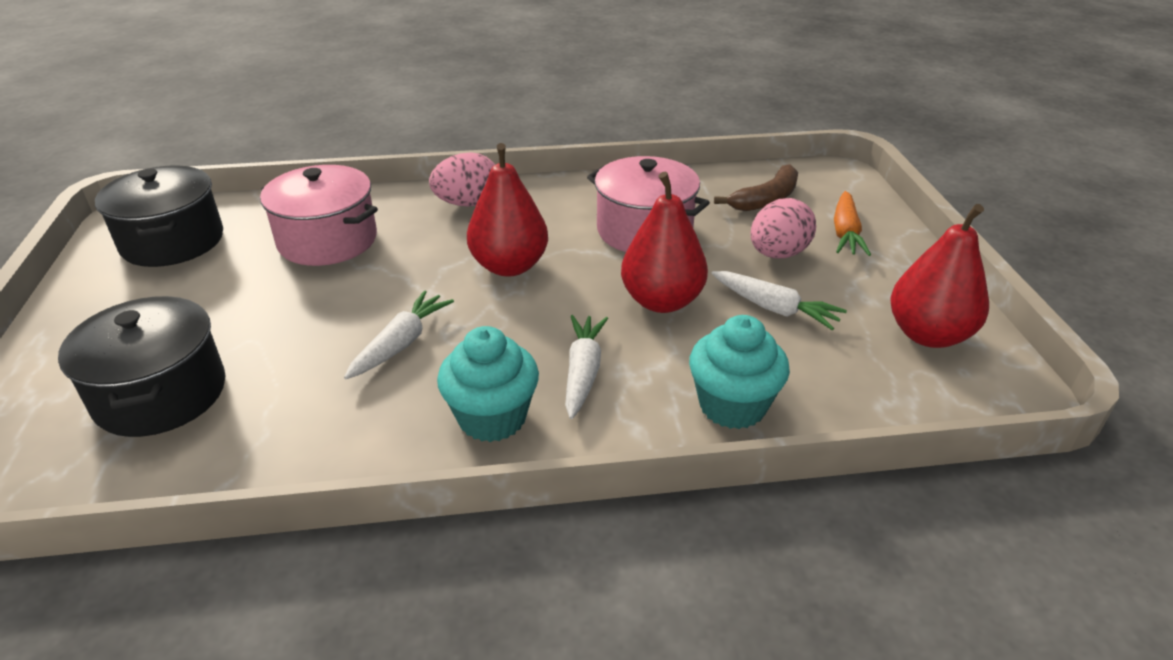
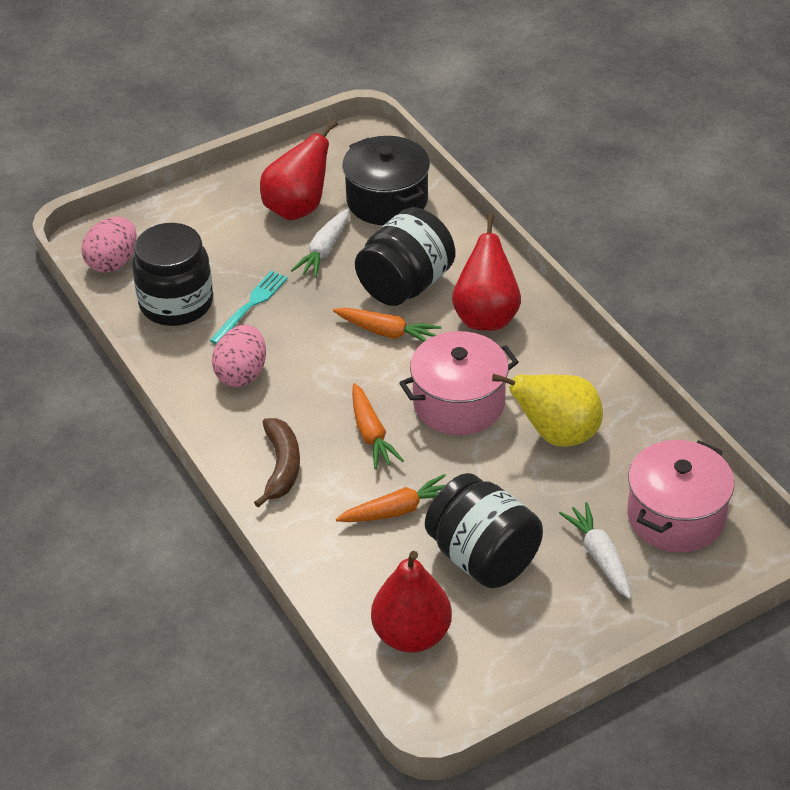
black jar: none = 0 -> [132,223,213,326] [355,207,455,306] [425,473,543,588] = 3
black pot: [58,296,225,437] [95,165,223,267] = 2 -> [342,136,430,225] = 1
orange carrot: [834,191,871,256] = 1 -> [333,308,441,342] [336,474,446,522] [352,383,404,470] = 3
turquoise cupcake: [437,326,539,442] [689,315,790,429] = 2 -> none = 0
turquoise fork: none = 0 -> [210,271,288,344] = 1
white carrot: [344,290,454,379] [565,315,608,419] [712,271,847,330] = 3 -> [291,208,350,278] [559,502,631,599] = 2
yellow pear: none = 0 -> [492,374,603,447] = 1

